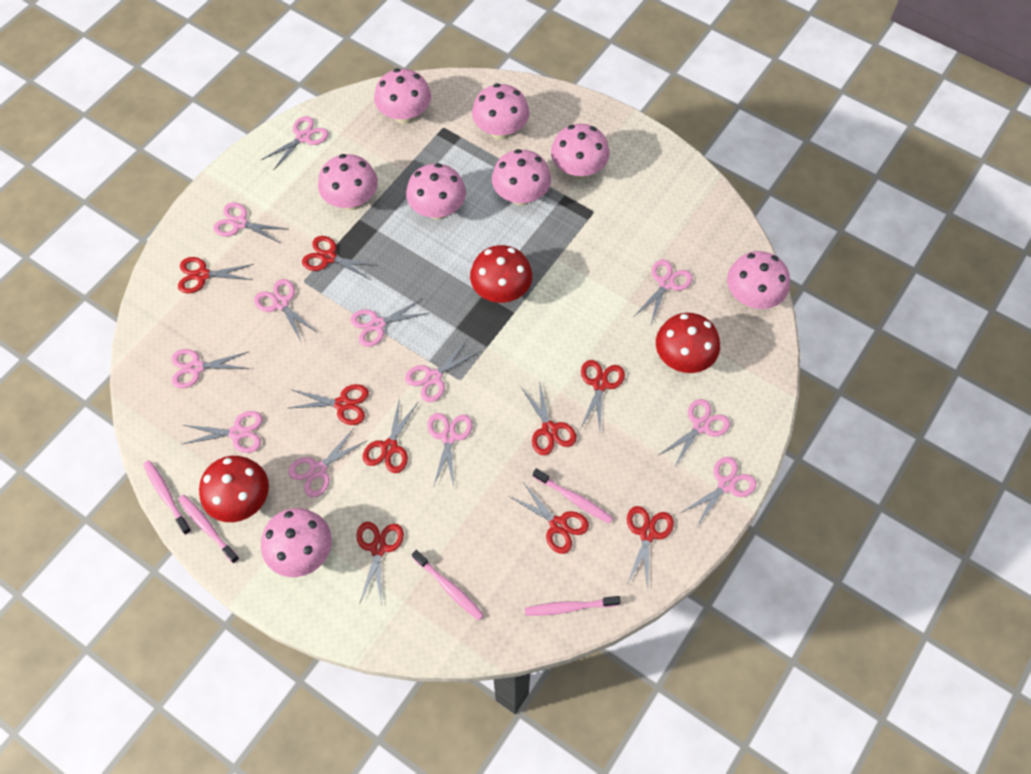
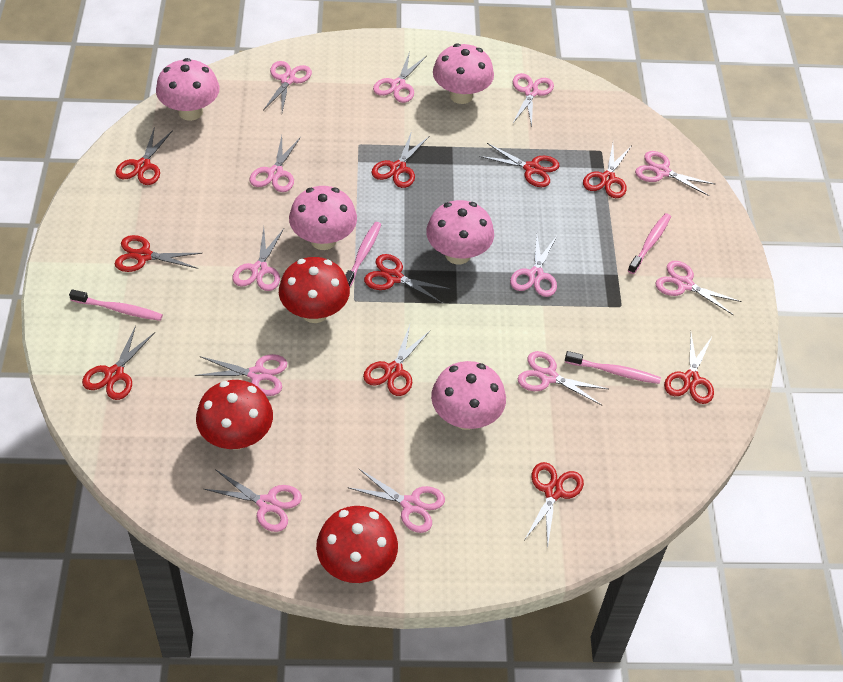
pink mushroom: [261,508,332,577] [318,154,378,210] [374,68,431,124] [406,163,466,220] [472,83,529,140] [492,149,551,206] [551,123,610,179] [727,251,790,309] = 8 -> [156,58,219,121] [289,186,357,250] [426,200,494,264] [431,361,506,430] [433,43,494,104] = 5
pink toothbrush: [143,460,191,535] [178,495,239,563] [412,550,484,621] [525,596,621,616] [533,468,613,524] = 5 -> [69,289,163,321] [345,222,382,287] [565,351,661,384] [628,213,671,274] = 4
red scissors: [178,257,254,293] [289,384,369,425] [302,236,379,280] [356,522,404,605] [363,397,418,473] [509,482,589,554] [520,381,577,455] [581,360,625,430] [627,506,674,588] = 9 -> [82,325,155,400] [115,129,173,185] [115,235,203,272] [363,325,430,396] [364,254,451,304] [372,131,429,188] [479,143,559,187] [525,462,584,549] [583,144,631,198] [664,334,714,404] = 10

